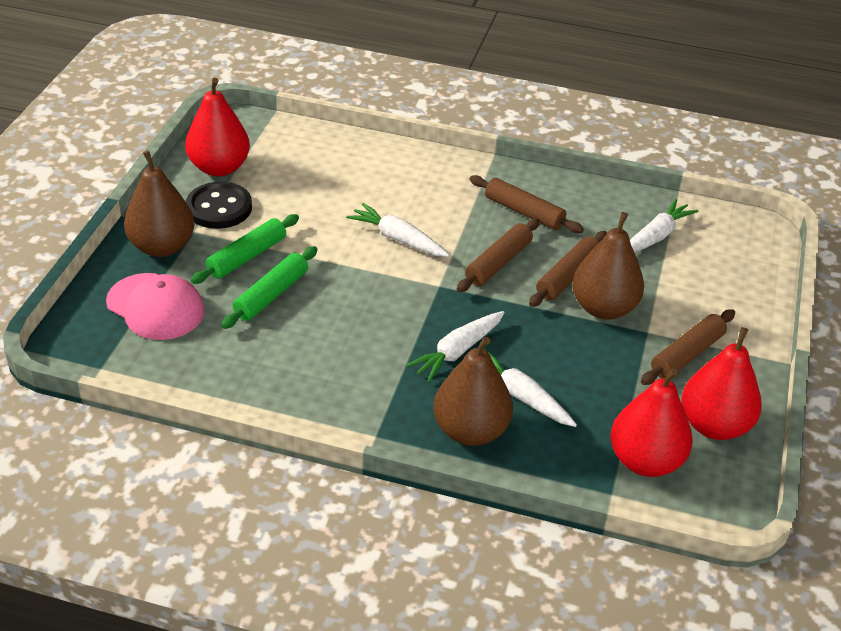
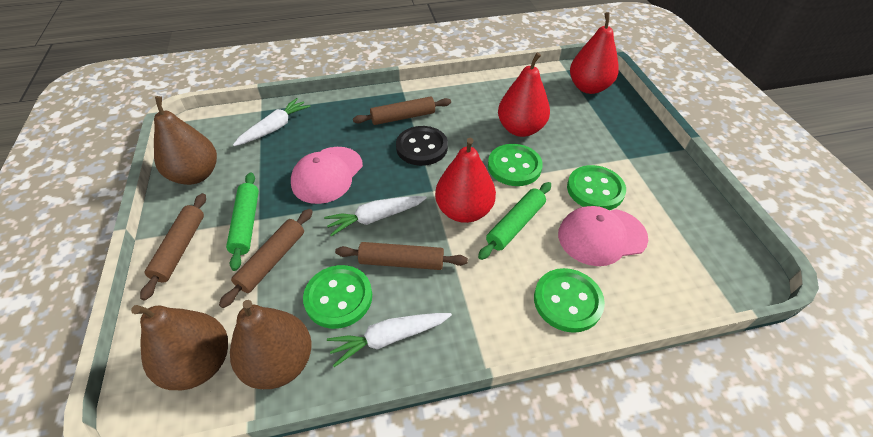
green button: none = 0 -> [303,265,372,329] [488,144,543,186] [534,268,605,333] [567,165,626,210] = 4
pink cap: [106,273,205,340] = 1 -> [291,147,363,204] [558,206,648,266] = 2
white carrot: [346,203,449,257] [406,311,504,382] [484,349,577,427] [630,199,699,253] = 4 -> [233,98,311,146] [324,196,427,236] [327,313,452,367] = 3

